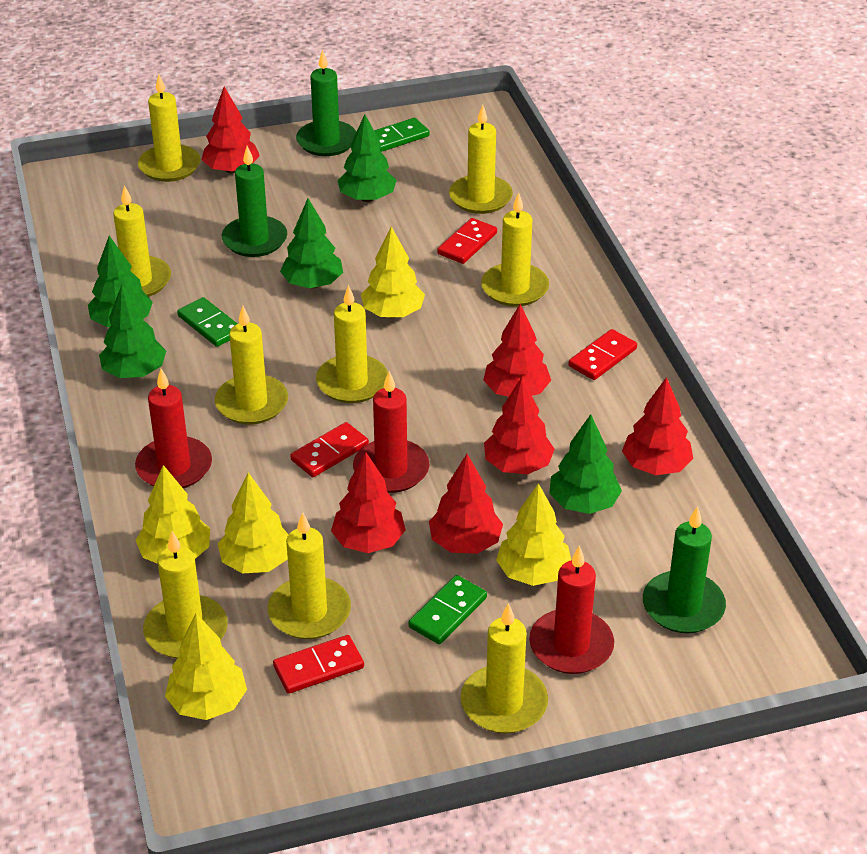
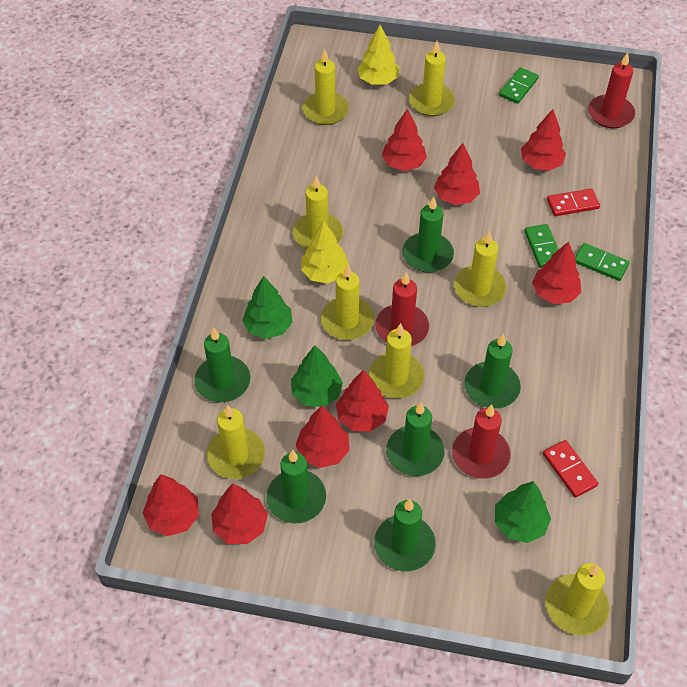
green candle: [222,146,287,257] [296,49,356,156] [643,506,726,633] = 3 -> [194,327,250,402] [266,450,326,523] [374,499,436,571] [386,402,445,476] [402,197,454,273] [464,333,521,409] = 6
green tree: [88,236,153,327] [99,285,166,378] [280,198,343,288] [338,115,397,202] [549,414,622,514] = 5 -> [242,276,293,339] [291,345,343,407] [495,481,551,543] = 3
red domino: [273,635,364,694] [290,422,369,477] [437,218,497,264] [569,329,637,380] = 4 -> [543,440,598,498] [547,188,600,216] = 2
red tree: [202,87,260,173] [331,452,406,553] [429,454,503,554] [483,304,551,397] [484,377,555,474] [622,377,693,475] = 6 -> [143,474,199,536] [211,484,268,544] [296,406,350,468] [336,370,389,432] [382,109,427,171] [434,143,480,205] [521,109,566,171] [532,242,581,304] = 8
yellow candle: [113,185,171,297] [138,74,200,182] [143,531,228,658] [215,306,288,424] [268,512,351,639] [316,285,388,403] [449,105,513,214] [461,603,548,734] [481,193,549,307] = 9 -> [207,405,265,479] [292,176,343,249] [302,49,349,125] [321,264,374,340] [369,323,424,398] [409,41,455,116] [454,231,507,307] [546,563,610,635] = 8
yellow tree: [135,465,210,564] [165,613,247,720] [218,473,289,573] [361,226,425,318] [496,483,571,586] = 5 -> [301,221,349,283] [357,25,399,85] = 2

